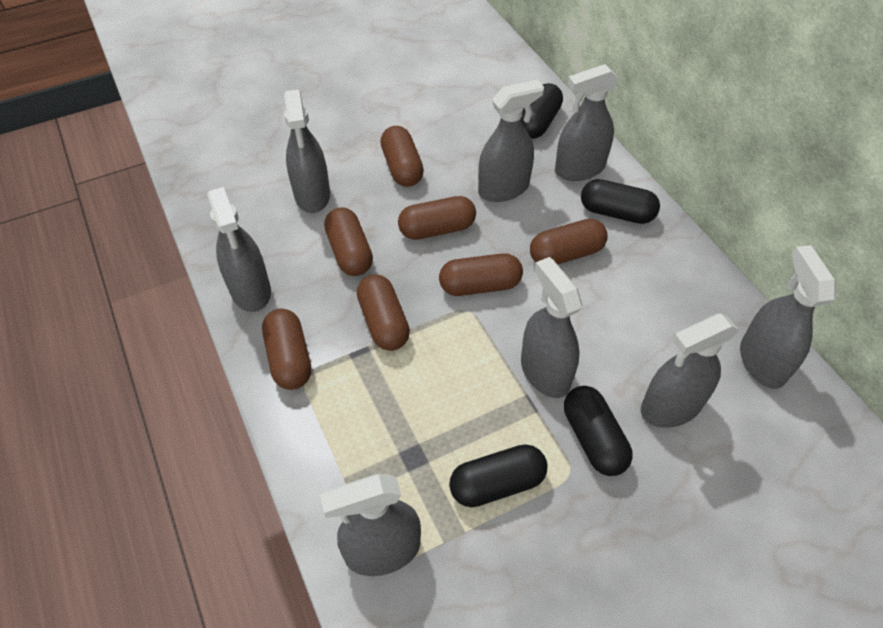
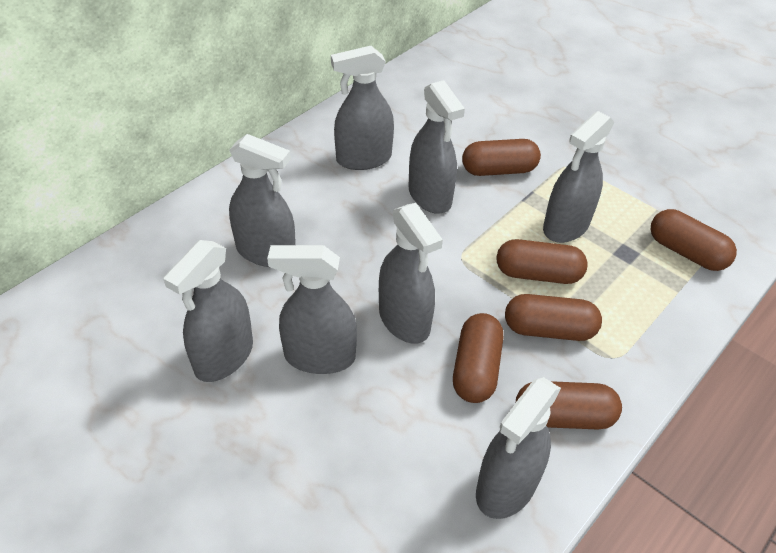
black capsule: [449,445,547,507] [521,83,563,139] [564,386,633,476] [581,179,660,224] = 4 -> none = 0
brown capsule: [262,309,311,390] [324,207,373,276] [357,274,410,351] [381,126,424,187] [398,196,476,240] [439,253,523,296] [530,219,608,265] = 7 -> [453,313,503,403] [462,139,541,176] [497,239,588,284] [505,294,602,341] [516,381,622,430] [650,209,737,271] = 6

